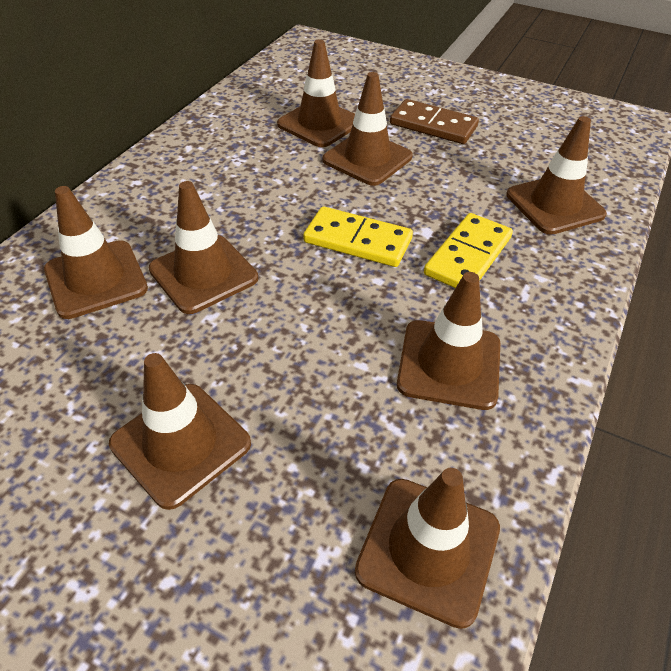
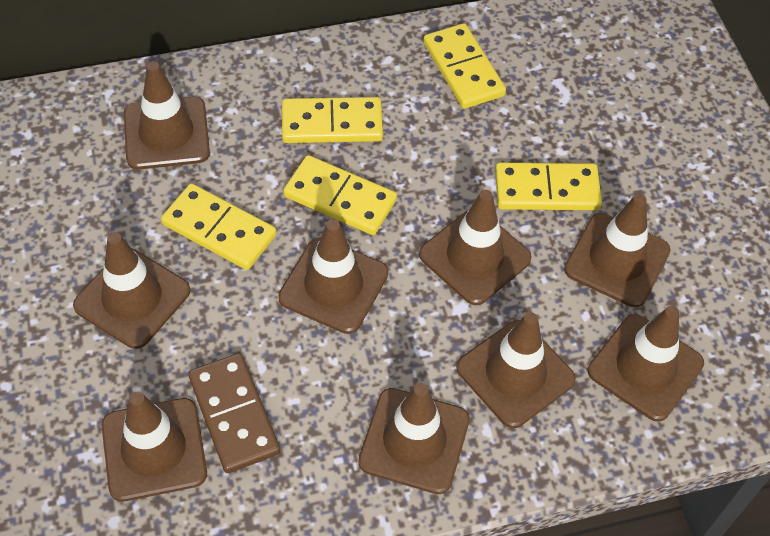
brown traffic cone: [44,186,148,319] [109,353,251,510] [149,181,258,314] [277,40,355,147] [323,72,413,186] [355,468,500,629] [397,272,500,410] [506,116,607,235] = 8 -> [73,232,190,349] [101,392,207,502] [124,61,210,170] [278,220,388,334] [358,383,470,494] [419,190,532,305] [456,312,576,428] [564,194,671,308] [588,306,704,422] = 9
yellow domino: [303,206,413,267] [424,213,513,288] = 2 -> [161,183,276,270] [282,97,383,143] [283,155,397,235] [423,23,506,109] [495,163,602,210] = 5

